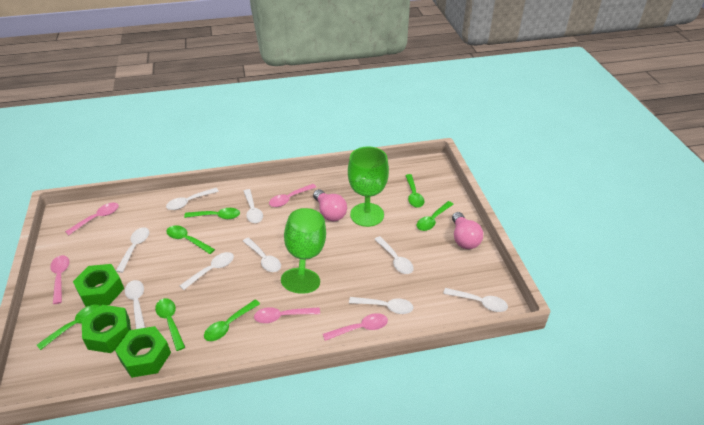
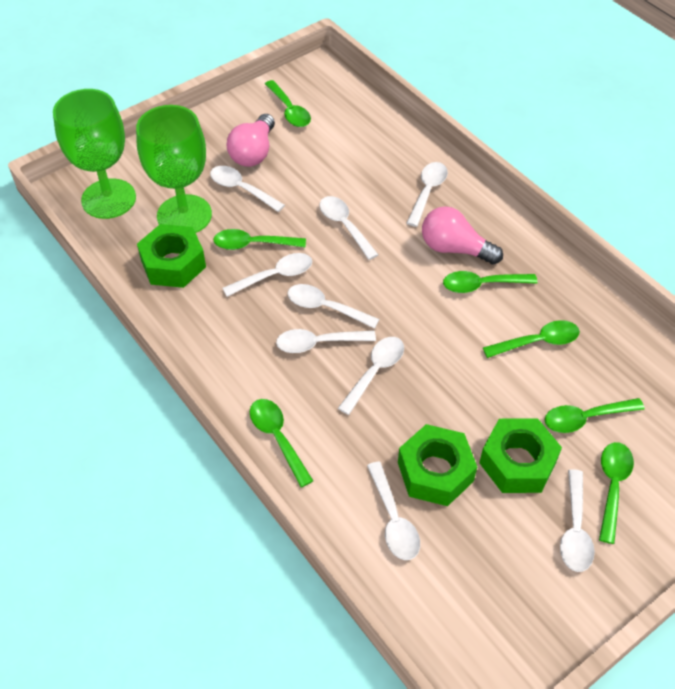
pink spoon: [50,255,69,304] [65,202,119,235] [254,307,320,323] [269,184,316,207] [323,313,388,341] = 5 -> none = 0

